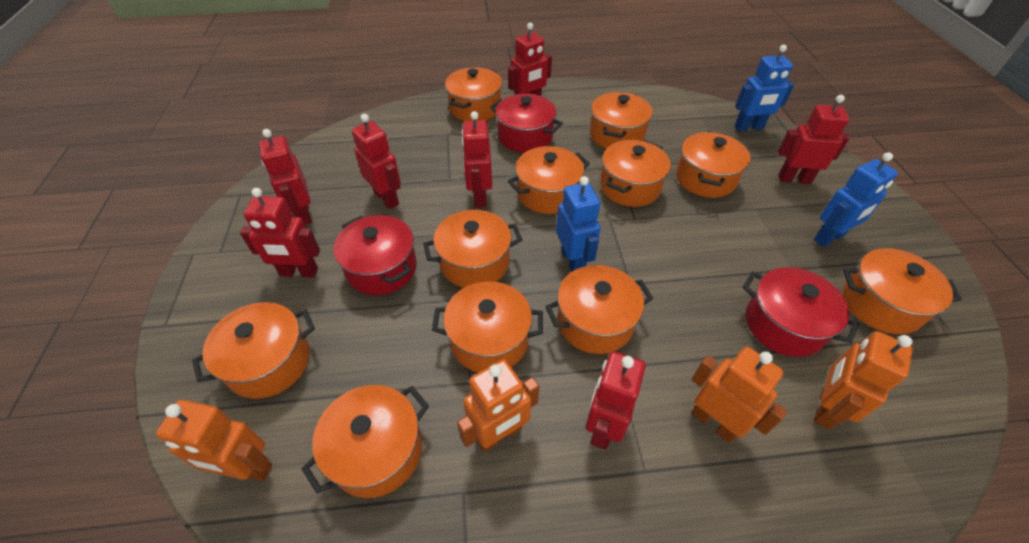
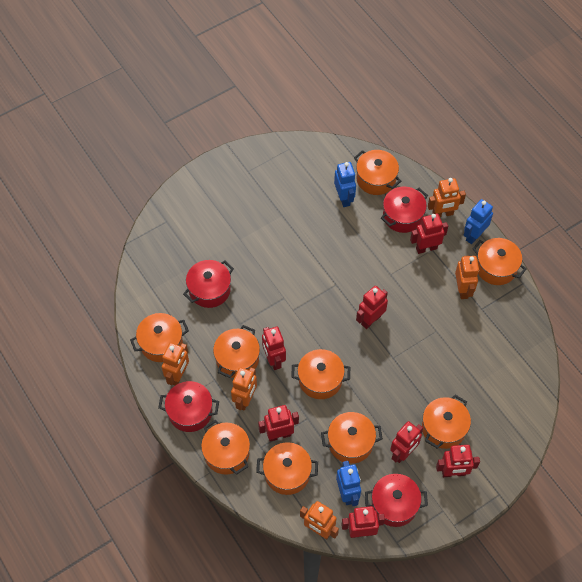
orange pot: [192,302,315,399] [301,385,429,498] [423,210,522,288] [432,281,543,373] [445,67,502,121] [508,146,590,214] [545,265,653,354] [590,92,653,149] [600,140,671,207] [676,131,751,198] [843,248,962,334] = 11 -> [130,313,189,362] [201,420,250,475] [213,325,260,378] [256,442,318,495] [291,349,350,399] [321,412,383,464] [354,150,401,195] [422,395,471,449] [473,238,526,285] = 9
orange robot: [156,400,272,481] [457,359,539,452] [691,347,788,443] [814,331,913,429] = 4 -> [162,343,189,385] [231,367,257,411] [300,501,339,539] [428,178,466,217] [455,255,479,299] = 5
red pot: [334,215,417,295] [490,93,563,153] [742,267,859,357] = 3 -> [158,381,219,432] [183,260,234,308] [365,474,428,527] [381,187,428,233] = 4

